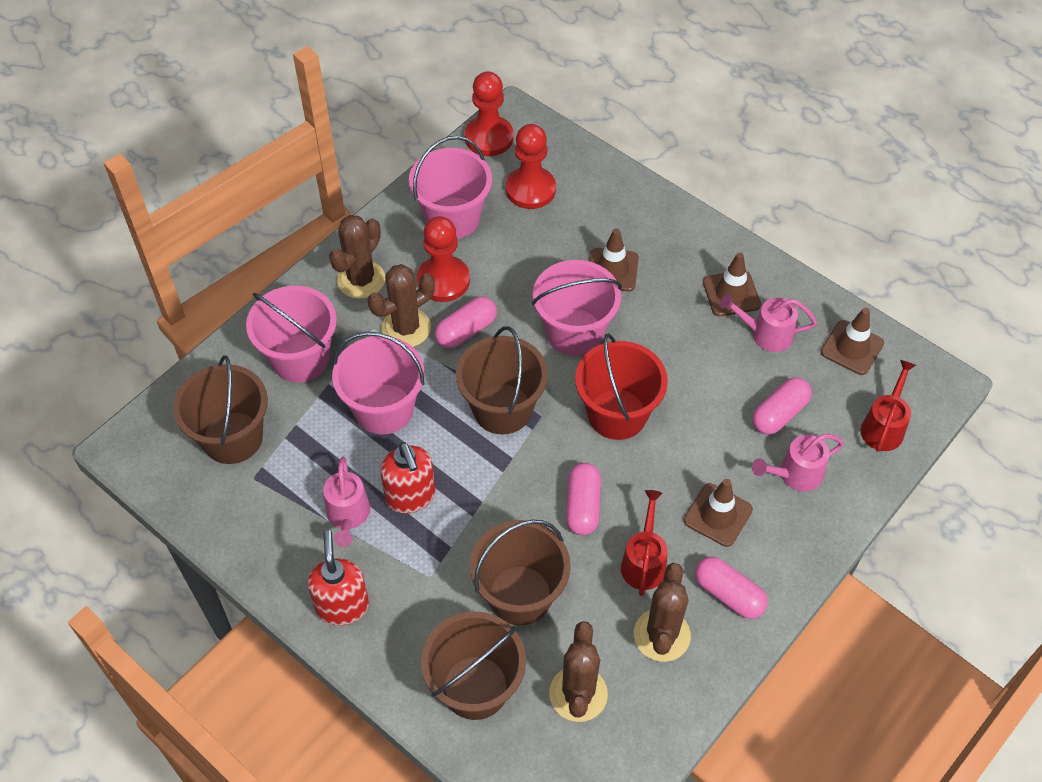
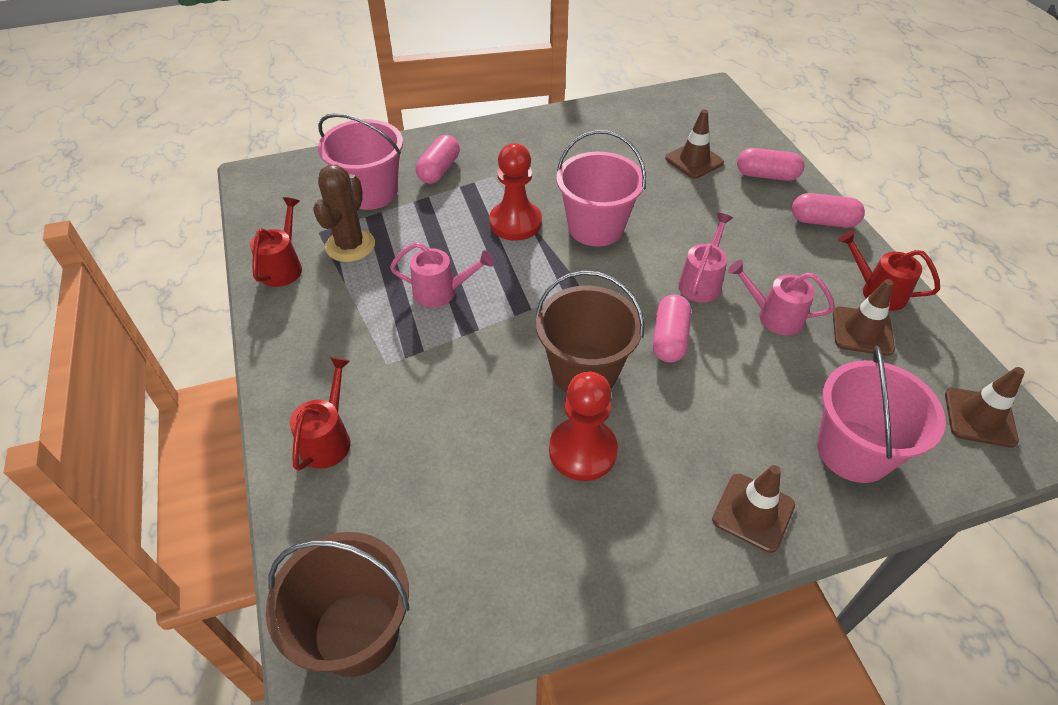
brown bucket: [173,355,268,464] [421,611,526,720] [456,326,548,435] [470,520,571,625] = 4 -> [266,532,410,677] [536,270,644,393] = 2
brown cactus: [329,215,385,299] [368,264,435,347] [549,621,608,722] [634,563,691,662] = 4 -> [313,165,375,262] = 1
pink bucket: [246,286,337,382] [332,332,425,434] [409,136,492,239] [532,260,622,356] = 4 -> [318,113,403,210] [557,130,646,246] [817,346,946,483] = 3
red bucket: [575,333,668,440] = 1 -> none = 0
red pawn: [417,216,470,302] [465,72,514,156] [506,124,556,209] = 3 -> [489,143,542,241] [549,371,618,481] = 2
red soap dispenser: [307,531,369,626] [380,442,435,514] = 2 -> none = 0
red watering can: [621,490,667,596] [861,360,916,451] = 2 -> [250,197,302,287] [290,357,351,471] [838,230,940,311] = 3

